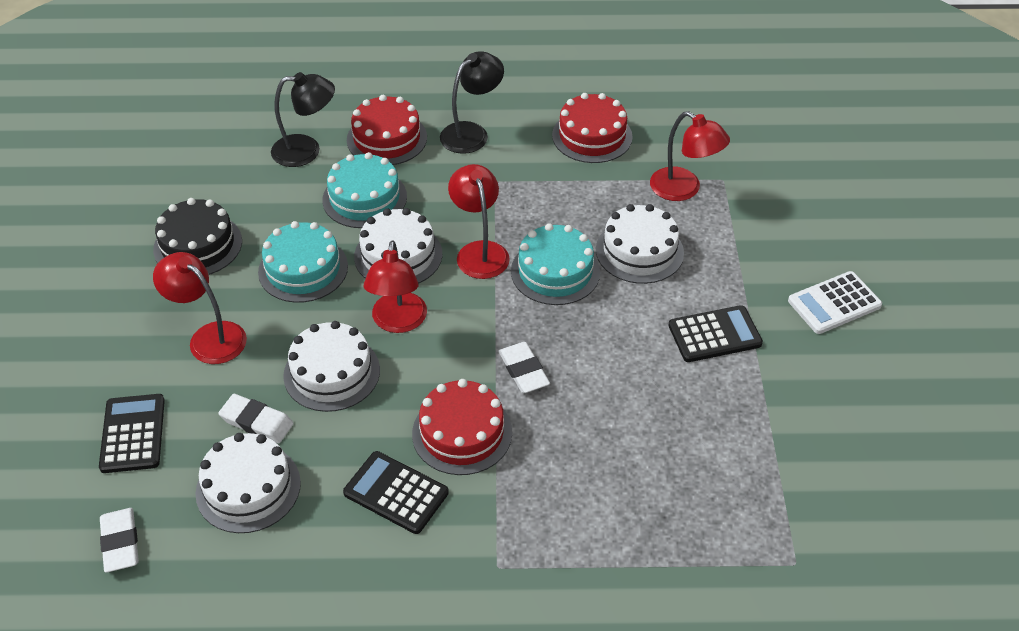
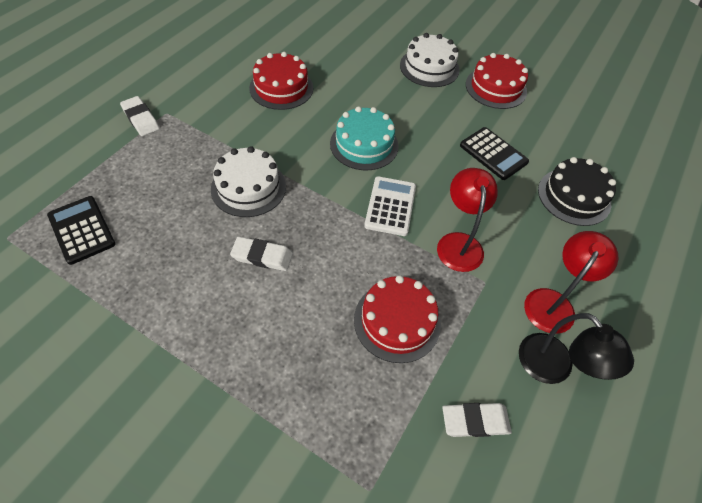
black calculator: [99,394,165,473] [343,451,449,534] [668,305,763,362] = 3 -> [47,196,115,265] [460,127,529,180] = 2
black lamp: [271,72,335,167] [440,51,504,154] = 2 -> [519,313,634,384] = 1
red lamp: [153,252,247,364] [364,240,427,333] [448,164,510,279] [650,111,730,201] = 4 -> [437,168,498,272] [524,231,618,334] = 2
turquoise cake: [258,221,348,303] [322,152,407,228] [511,223,600,305] = 3 -> [330,106,399,170] = 1
white cake: [196,433,301,533] [283,321,380,412] [354,208,442,284] [596,204,684,284] = 4 -> [211,146,286,217] [400,33,460,87] = 2

